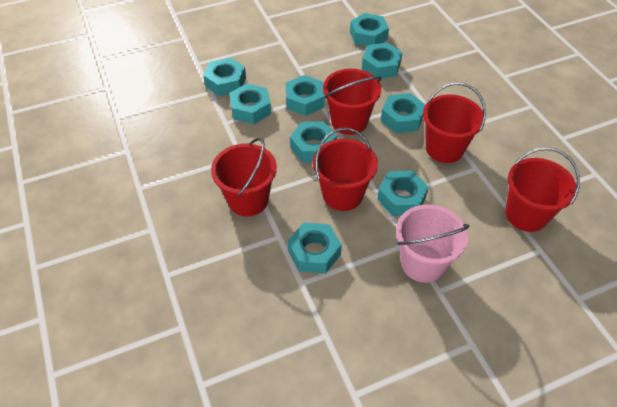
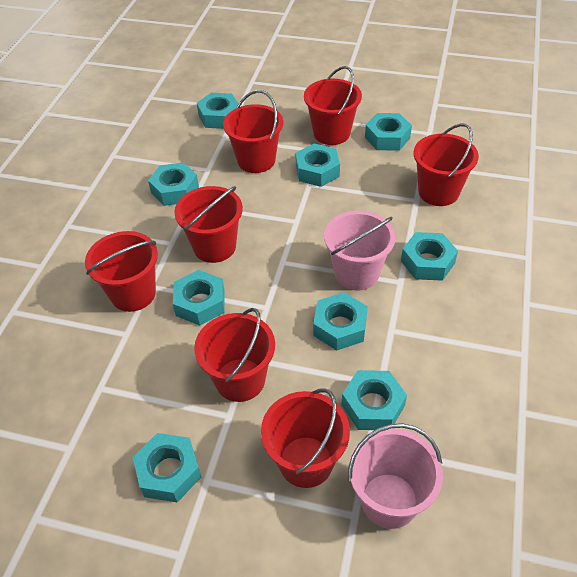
pink bucket: [396,205,470,283] = 1 -> [324,211,396,290] [348,423,443,529] = 2
red bucket: [211,138,277,216] [313,128,378,211] [323,69,381,135] [423,83,486,163] [505,147,580,232] = 5 -> [85,231,158,312] [174,186,243,263] [194,308,275,402] [223,90,283,173] [261,388,350,488] [304,66,362,145] [414,123,479,206] = 7

